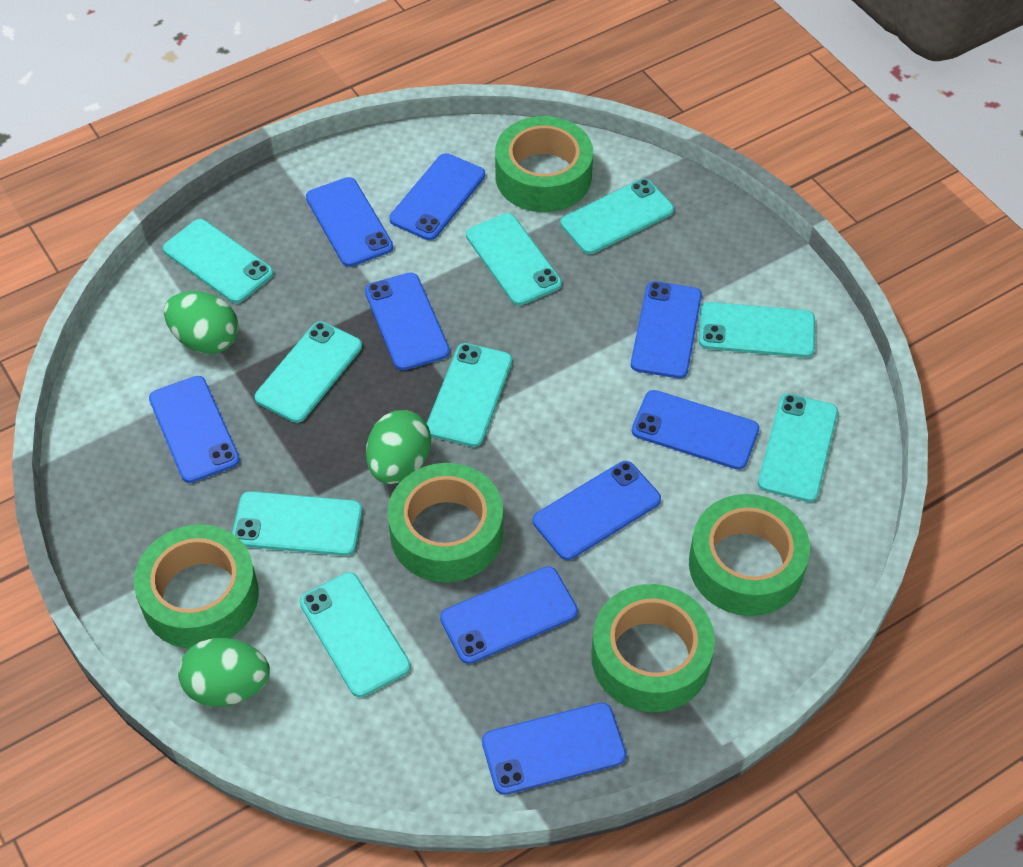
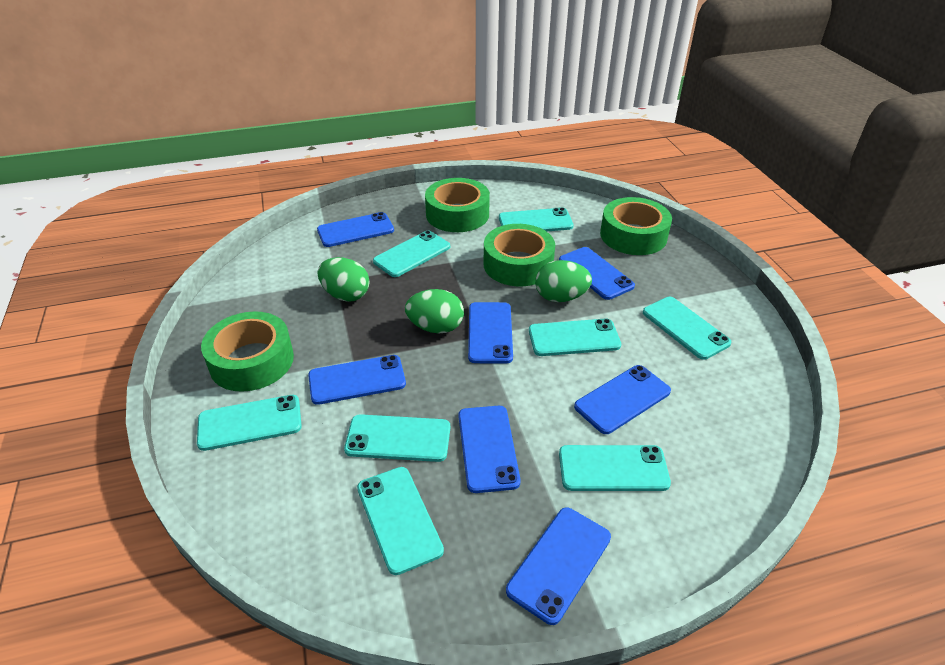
blue phone: [149,376,240,483] [306,177,393,267] [365,272,450,371] [389,153,485,240] [440,566,578,664] [482,702,626,795] [533,461,661,560] [631,281,702,378] [632,390,759,470] = 9 -> [308,355,406,405] [317,212,394,247] [458,406,521,493] [468,302,513,364] [506,507,611,625] [559,247,635,300] [574,365,671,434] = 7
green tape: [134,524,259,648] [387,463,503,583] [495,116,593,212] [591,584,715,712] [689,494,810,616] = 5 -> [201,311,294,392] [425,178,490,232] [484,224,555,286] [600,197,672,255] = 4
turquoise phone: [163,219,273,303] [232,491,362,556] [255,321,362,423] [300,572,411,697] [427,343,512,447] [466,213,562,306] [560,179,674,254] [699,302,815,358] [758,393,838,502] = 9 -> [197,395,302,451] [344,414,450,462] [357,467,444,575] [373,230,450,277] [499,207,574,232] [529,318,621,356] [559,445,671,491] [643,297,731,360] = 8

